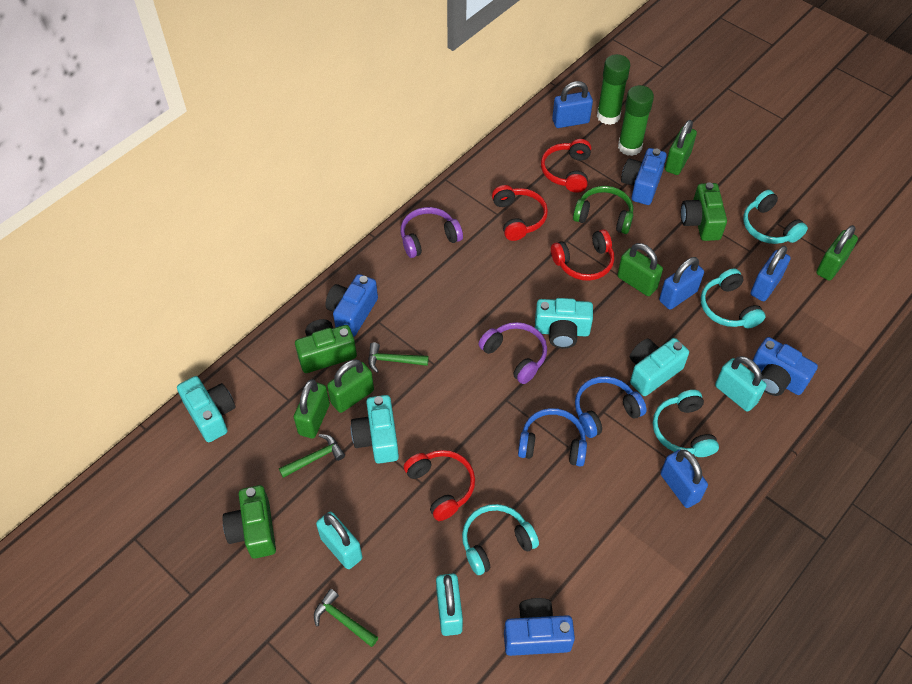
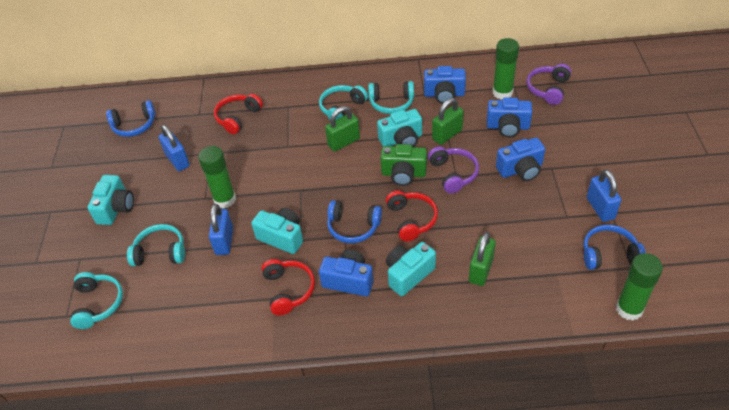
blue headphones: [518,408,587,467] [575,376,647,438] = 2 -> [106,100,156,137] [327,200,382,243] [583,225,646,270] = 3
blue padlock: [552,81,593,128] [659,257,704,310] [660,450,708,508] [751,246,791,301] = 4 -> [159,125,190,171] [209,204,233,255] [587,170,621,222] = 3
green camera: [223,485,276,559] [295,319,357,373] [681,182,727,241] = 3 -> [381,144,427,186] = 1
green glue stick: [597,54,630,125] [618,85,654,156] = 2 -> [198,146,236,208] [493,38,519,99] [616,253,663,321] = 3
green hammer: [279,434,345,478] [314,589,378,647] [368,342,429,373] = 3 -> none = 0
green headphones: [573,186,633,234] = 1 -> none = 0
green padlock: [294,379,330,439] [327,359,374,413] [617,243,663,296] [665,120,697,175] [816,225,858,281] = 5 -> [325,106,360,151] [432,98,464,145] [469,232,496,286] = 3
red headphones: [404,450,475,521] [492,185,548,241] [541,139,591,193] [551,229,614,281] = 4 -> [214,94,263,134] [261,259,315,316] [386,190,438,242] = 3
turquoise padlock: [316,512,362,569] [436,574,463,636] [715,356,767,412] = 3 -> none = 0

